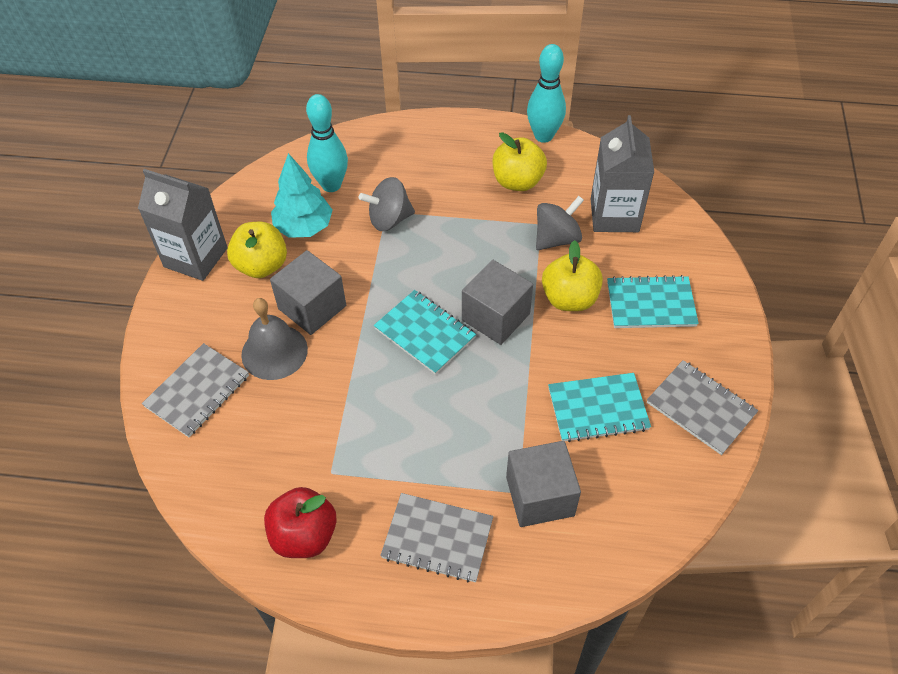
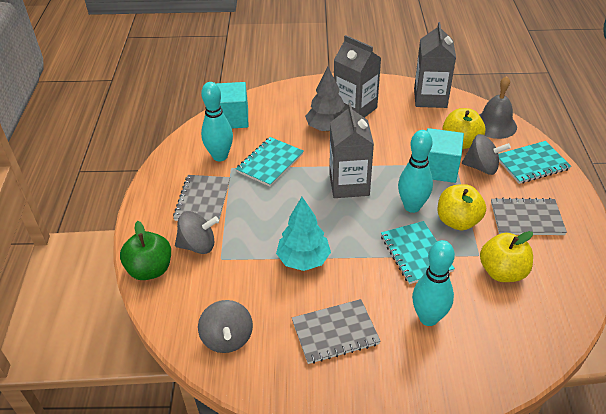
green apple: none = 0 -> [120,221,171,280] = 1
grey carton: [138,169,228,281] [591,115,654,232] = 2 -> [329,103,374,198] [334,35,381,118] [414,22,456,108] = 3
grey cube: [270,250,346,335] [462,260,533,345] [506,441,581,527] = 3 -> none = 0
grey spinning top: [359,177,415,231] [536,196,584,250] = 2 -> [175,211,219,254] [198,300,253,353] [462,134,511,175] = 3
grey tree: none = 0 -> [305,67,345,131] = 1
red apple: [264,487,337,558] = 1 -> none = 0
turquoise bowling pin: [306,94,348,192] [527,44,566,143] = 2 -> [201,82,233,161] [398,130,433,213] [412,240,455,326] = 3
turquoise cube: none = 0 -> [216,82,248,128] [427,128,464,183] = 2

